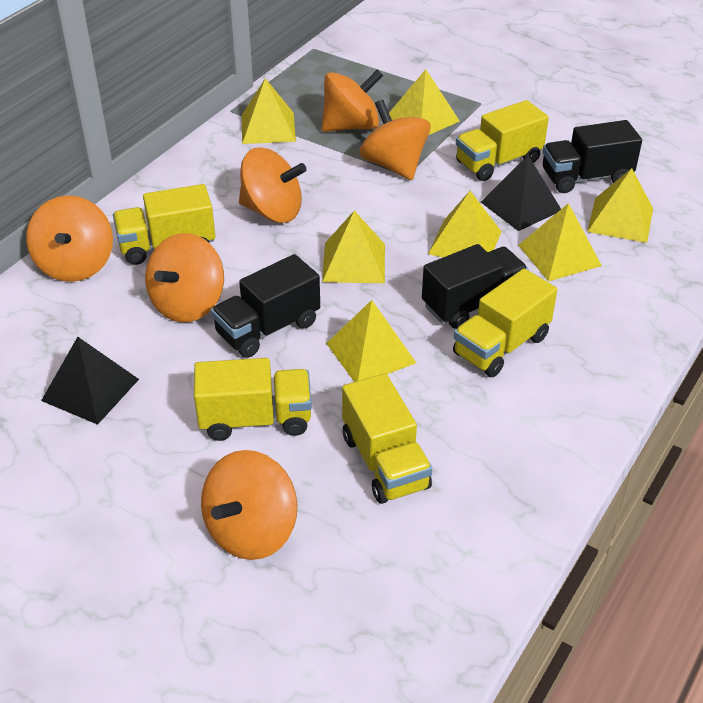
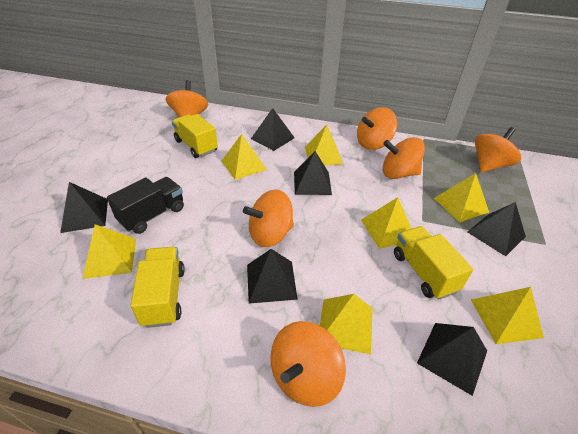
black pyramid: [41,337,139,425] [481,155,561,231] = 2 -> [60,182,108,233] [247,249,298,304] [251,108,295,151] [294,151,332,195] [417,323,487,396] [468,202,526,256] = 6
black truck: [211,254,320,358] [422,244,529,329] [543,120,642,193] = 3 -> [107,177,184,234] = 1
yellow truck: [113,184,216,265] [194,358,312,441] [342,373,432,504] [453,269,557,377] [456,100,549,181] = 5 -> [130,247,185,328] [172,114,218,158] [394,226,473,300] = 3

